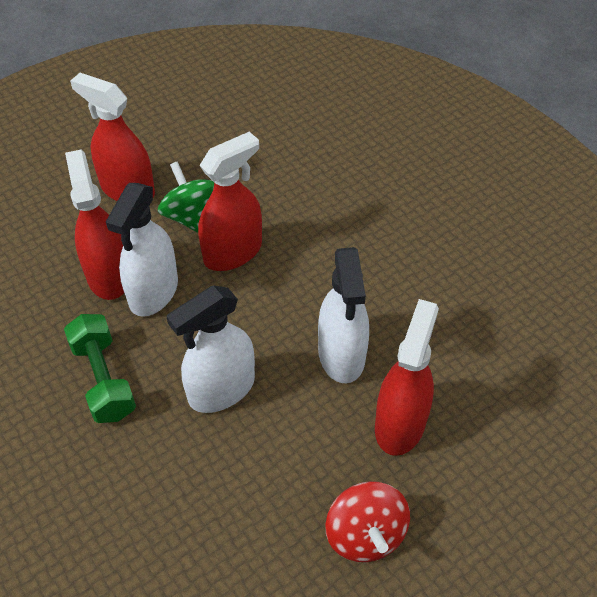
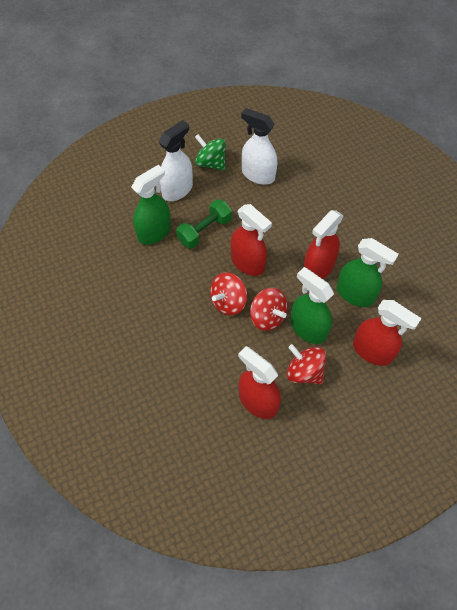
green spray bottle: none = 0 -> [131,165,171,245] [290,267,334,344] [337,238,399,307] = 3
red spinning top: [325,481,410,562] = 1 -> [210,272,247,316] [250,288,288,331] [287,344,326,384] = 3
white spray bottle: [106,183,178,317] [166,286,255,413] [318,247,369,383] = 3 -> [159,120,193,201] [241,108,277,185] = 2

